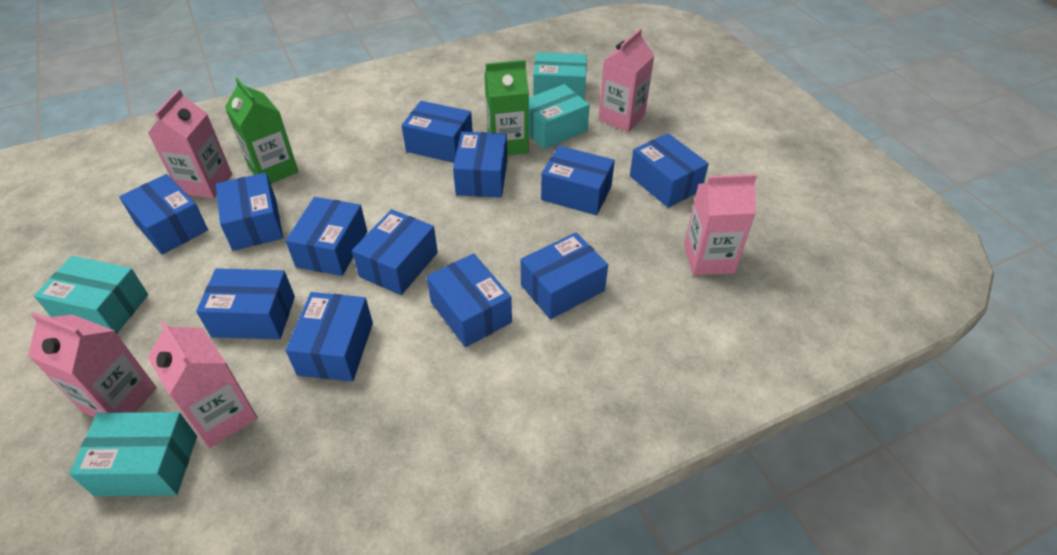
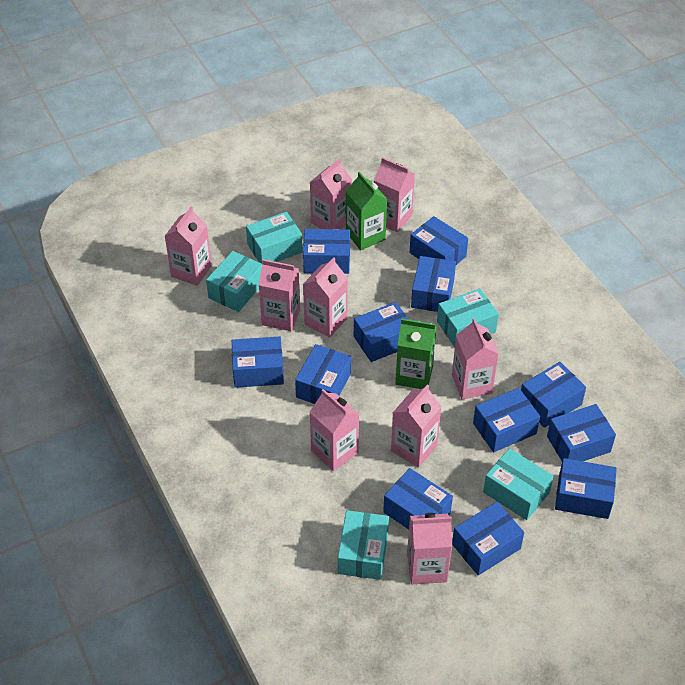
pink carton: [28,312,157,418] [148,89,232,199] [148,320,258,448] [598,29,654,132] [684,174,757,275] = 5 -> [165,207,212,286] [259,259,300,331] [303,257,348,338] [310,158,352,229] [310,389,359,471] [374,157,415,232] [391,384,442,467] [407,513,452,584] [452,318,499,400] = 9
turquoise box: [34,256,148,334] [69,412,197,496] [529,84,590,149] [533,52,587,99] = 4 -> [206,251,262,312] [246,212,303,264] [338,510,389,580] [437,288,499,347] [483,448,554,520] = 5

